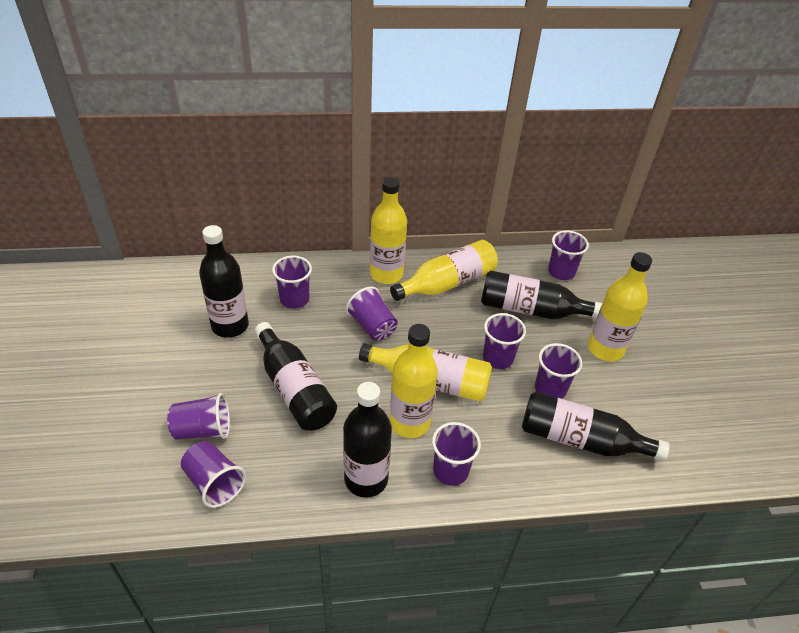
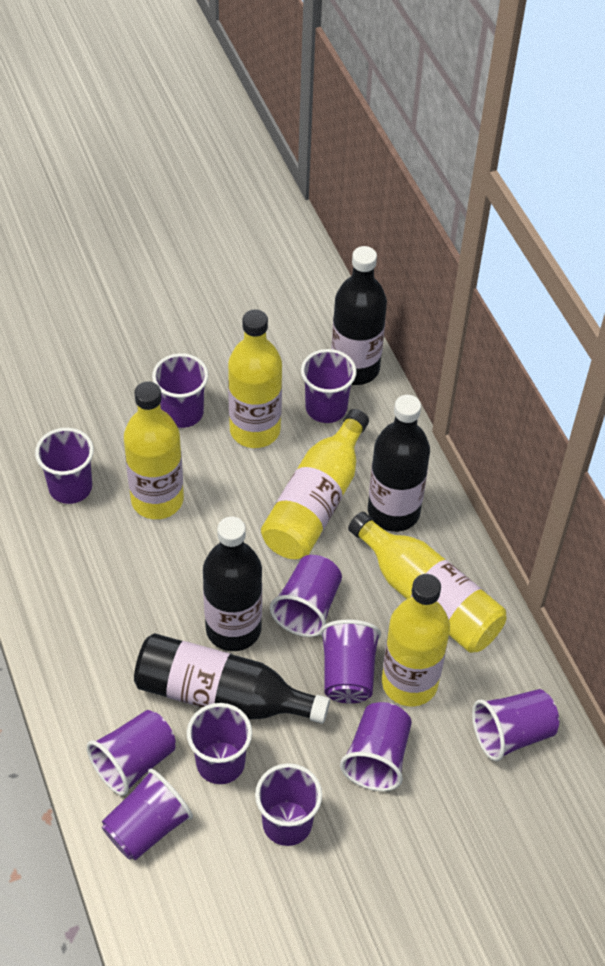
black bottle: [199,225,249,338] [254,322,337,431] [343,382,392,498] [481,271,603,319] [522,392,670,461] = 5 -> [134,633,330,724] [203,517,262,651] [331,246,387,385] [368,395,430,532] = 4
purple cup: [167,393,230,440] [181,441,246,508] [272,256,312,309] [346,287,398,341] [432,422,481,486] [483,313,526,369] [535,343,582,399] [548,230,589,280] = 8 -> [35,428,94,504] [87,710,176,796] [102,769,193,860] [152,353,208,428] [187,703,252,784] [255,763,322,846] [270,555,342,637] [301,349,357,423] [320,620,381,703] [340,702,412,791] [472,689,559,761] = 11

